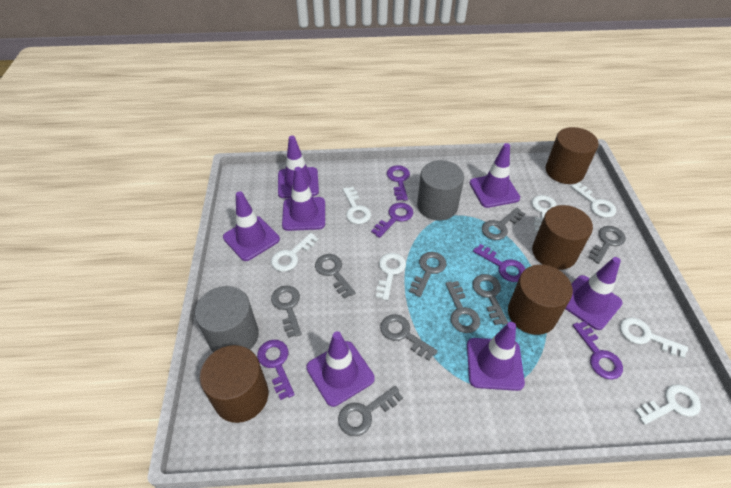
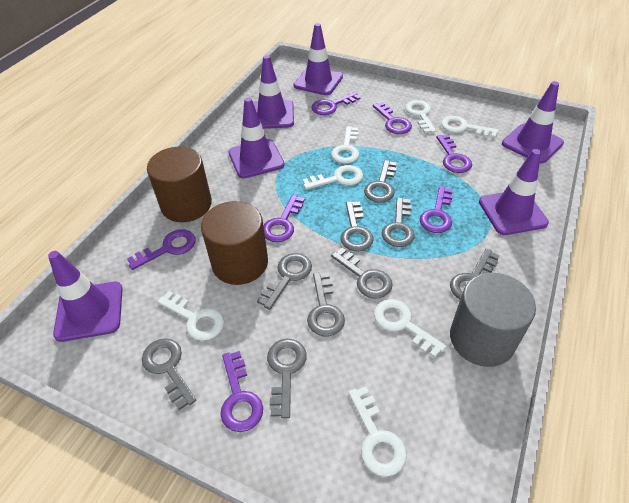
brown cylinder: [200,345,268,423] [508,265,573,335] [532,205,593,270] [546,127,599,184] = 4 -> [147,147,212,222] [201,201,268,285] = 2
grey cylinder: [195,286,259,352] [417,160,464,221] = 2 -> [450,273,536,367] = 1
purple key: [257,340,295,400] [371,203,413,238] [387,165,410,201] [473,244,525,282] [572,321,623,380] = 5 -> [127,229,196,270] [220,351,263,432] [263,195,305,242] [312,92,361,115] [373,102,412,134] [420,186,453,233] [436,134,472,173] = 7
purple traffic cone: [223,191,280,261] [278,136,319,198] [282,167,325,231] [306,331,375,407] [467,322,525,391] [470,143,520,208] [565,257,623,330] = 7 -> [48,251,123,342] [228,97,285,178] [253,55,294,129] [294,23,343,95] [479,149,549,235] [502,81,564,163] = 6

